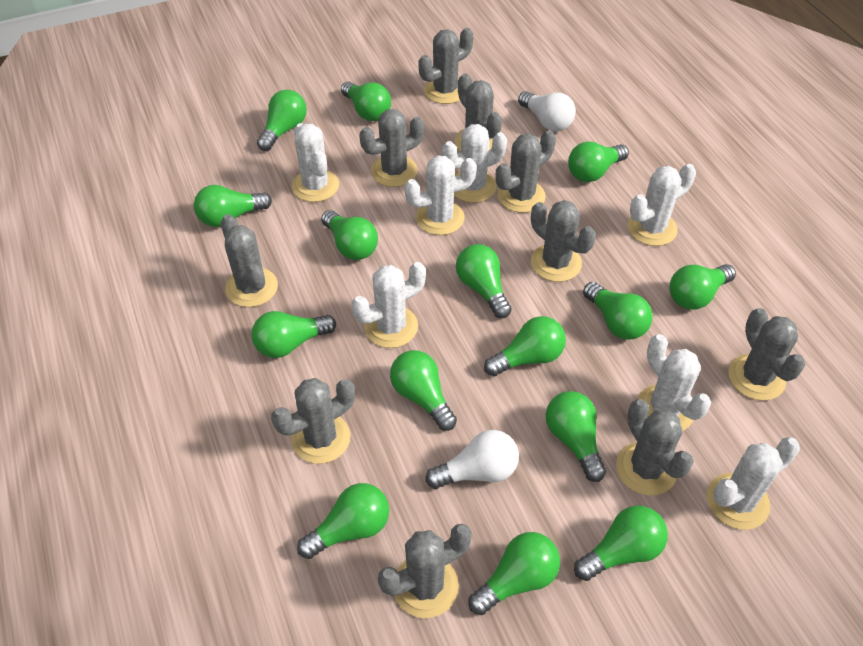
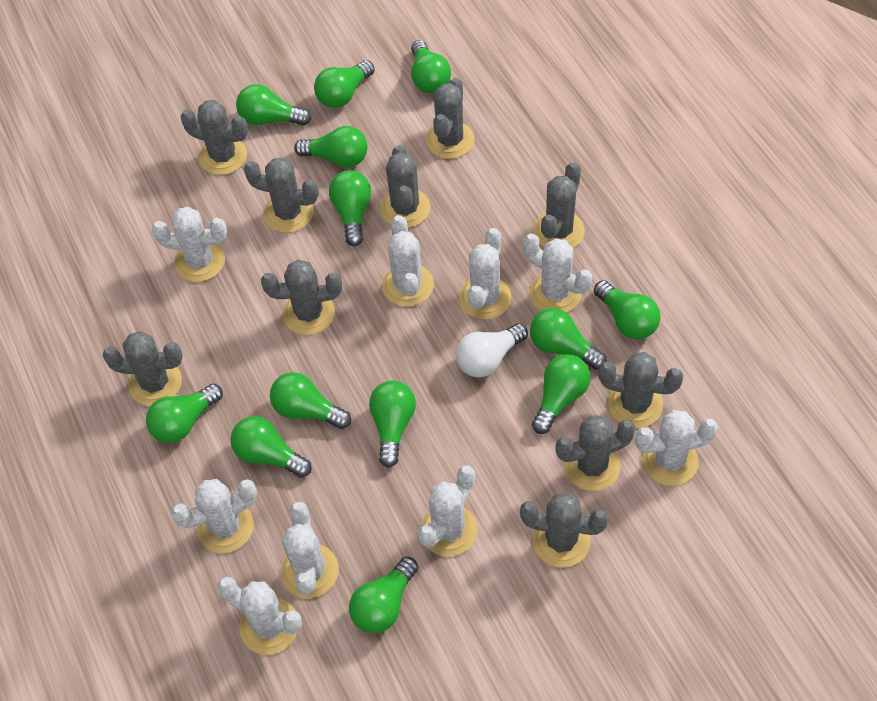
green light bulb: [194,185,272,227] [251,311,336,358] [257,90,307,151] [297,483,389,559] [321,210,378,260] [341,81,391,121] [390,350,457,431] [456,244,512,318] [468,532,560,615] [484,316,566,376] [546,391,606,482] [568,142,629,182] [574,505,668,581] [583,282,653,340] [669,264,736,310] = 15 -> [146,383,223,443] [230,416,312,478] [236,84,311,126] [270,372,351,429] [294,126,367,168] [314,60,375,108] [329,170,371,246] [349,557,418,633] [369,380,416,468] [411,40,451,93] [530,308,607,370] [532,354,590,434] [594,280,661,339] = 13
white cactus: [292,123,339,202] [351,262,426,348] [404,155,477,235] [442,124,507,203] [628,164,696,246] [637,334,711,431] [707,437,800,530] = 7 -> [152,207,227,282] [171,479,257,553] [217,577,302,655] [280,502,339,598] [382,215,434,307] [417,465,478,557] [459,228,511,320] [523,233,592,313] [635,410,718,486] = 9
white light bulb: [425,430,519,489] [518,91,576,131] = 2 -> [456,323,528,378] = 1

